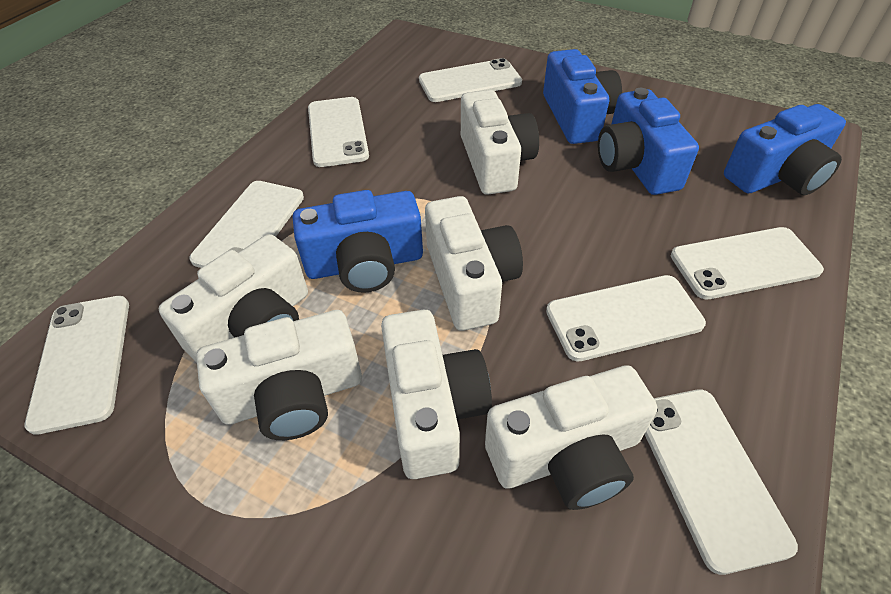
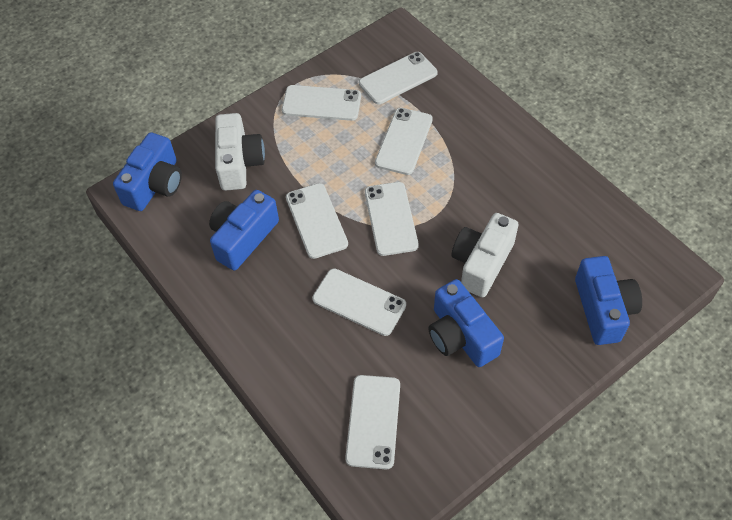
white camera: [159,234,308,362] [196,310,362,440] [381,310,492,479] [425,196,523,331] [461,90,539,195] [485,365,657,510] = 6 -> [215,113,265,191] [452,213,519,297] = 2

